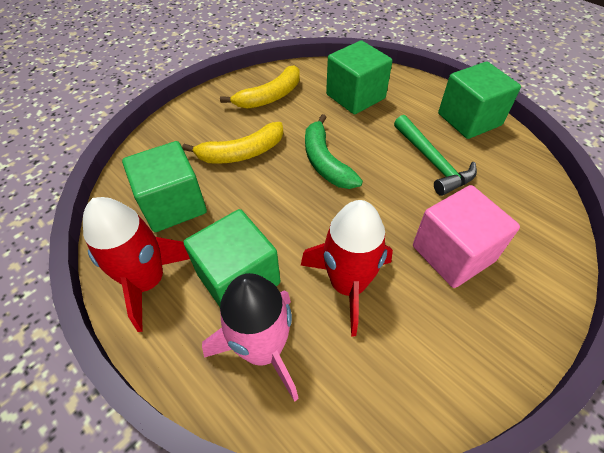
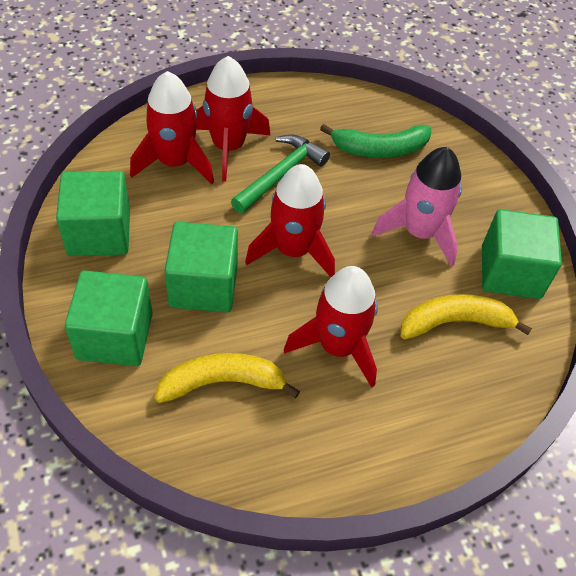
pink cube: [413,185,520,288] = 1 -> none = 0
red rocket: [83,197,190,332] [301,200,393,336] = 2 -> [130,71,214,184] [196,56,271,182] [245,164,335,277] [284,266,378,388] = 4

